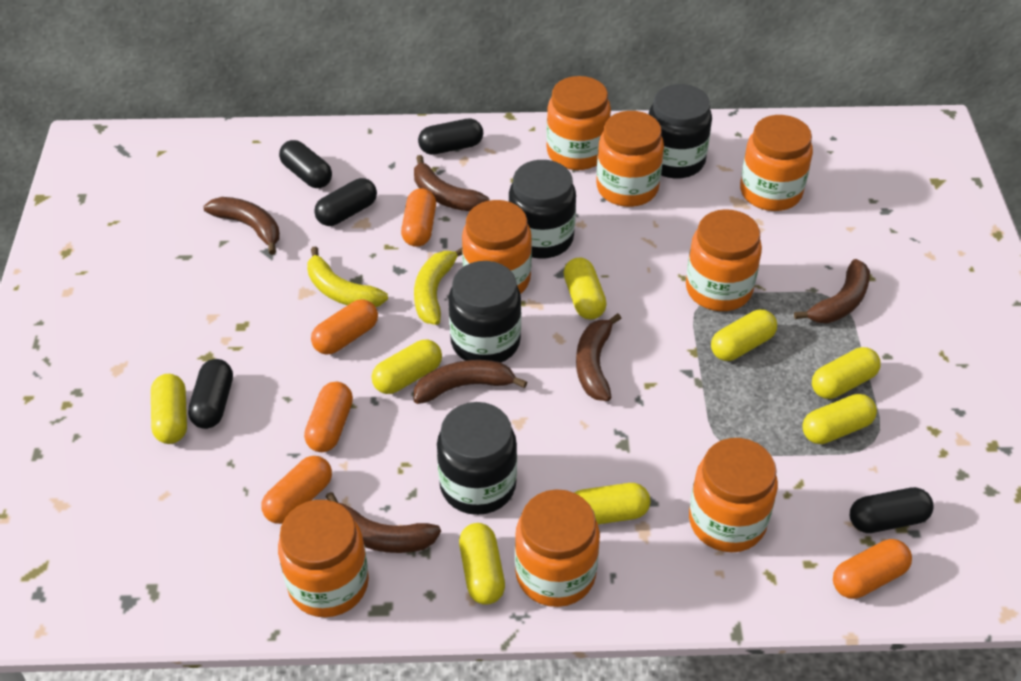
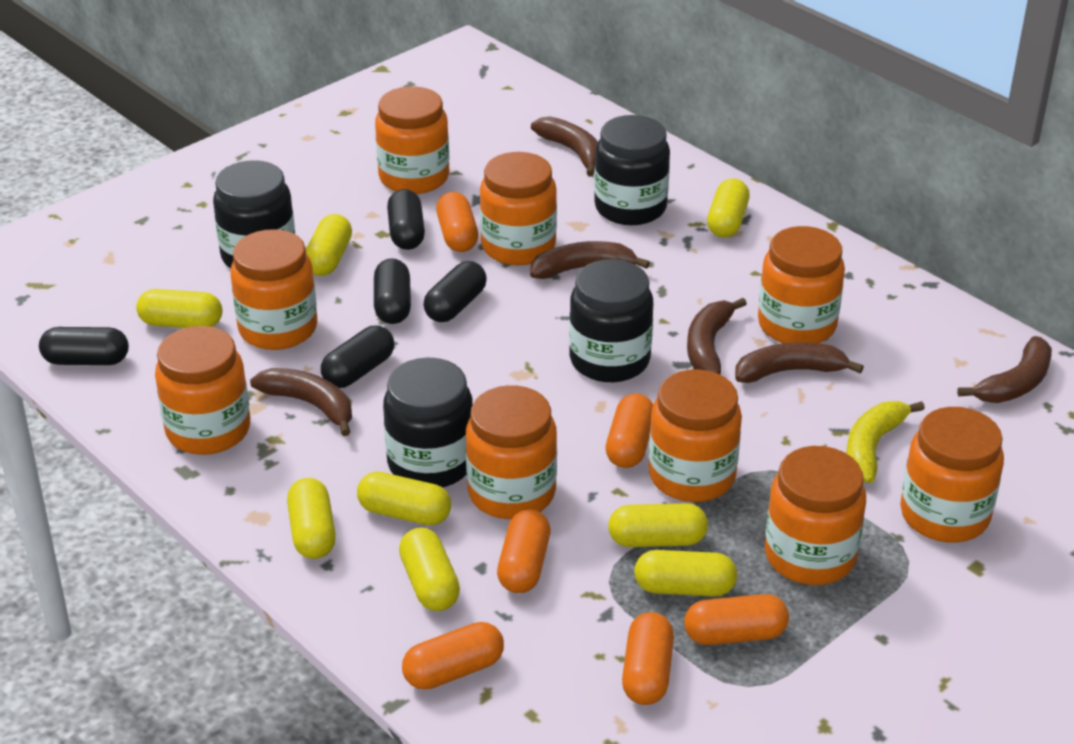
orange capsule: [261,456,332,524] [304,382,353,452] [311,299,378,355] [401,188,436,247] [833,539,912,599] = 5 -> [402,622,504,690] [436,192,478,252] [497,509,551,593] [606,393,653,468] [622,612,674,705] [684,594,789,645] = 6
orange jar: [278,500,369,617] [462,200,532,294] [515,489,600,607] [546,76,611,170] [596,111,664,207] [686,209,762,311] [689,438,778,552] [740,115,813,211] = 8 -> [155,326,250,455] [230,229,317,350] [375,87,449,194] [466,385,557,519] [480,152,557,266] [649,369,742,502] [758,226,845,343] [765,446,866,585] [900,407,1004,542] = 9
yellow banana: [307,247,388,307] [414,248,462,325] = 2 -> [846,401,925,483] = 1

